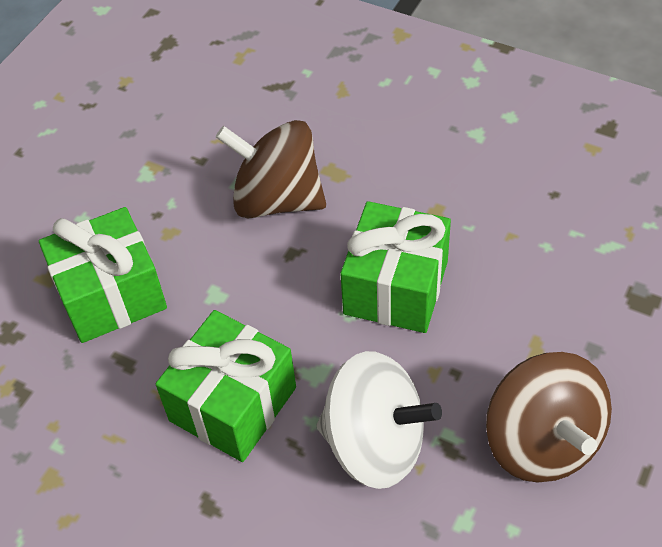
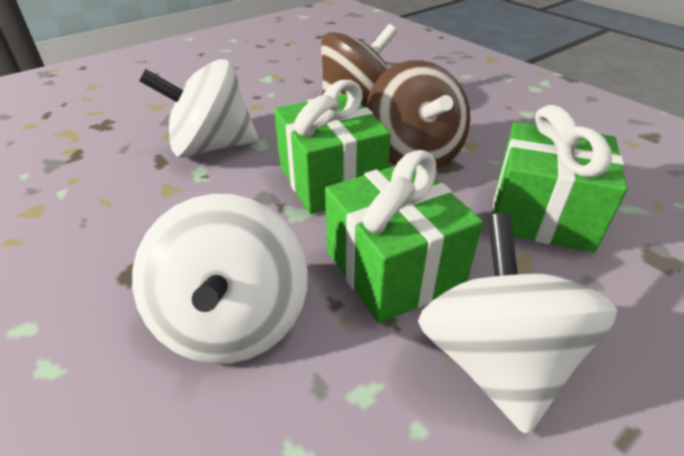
white spinning top: [316,351,442,489] = 1 -> [132,194,308,364] [139,59,258,158] [418,213,617,435] = 3

